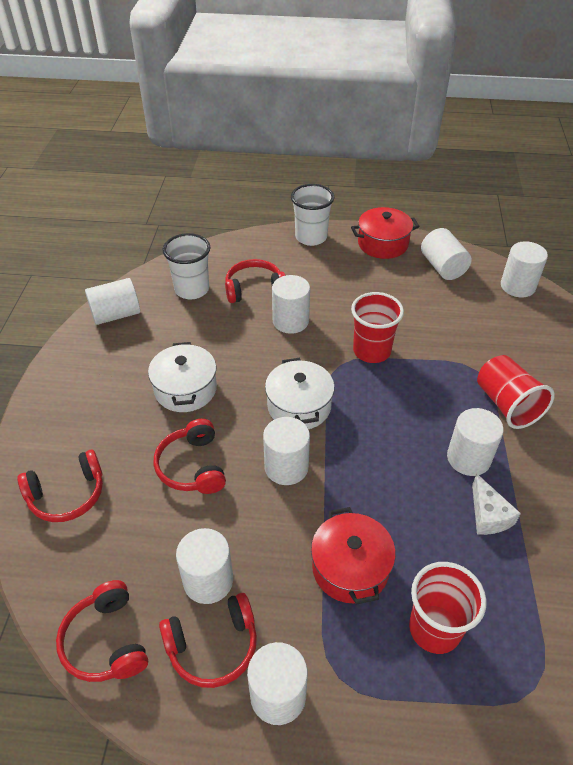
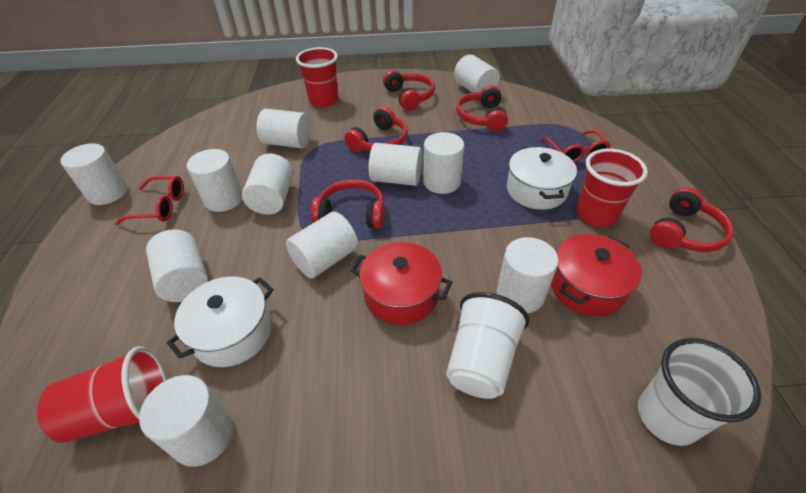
red glasses: none = 0 -> [115,176,184,225] [541,130,611,162] = 2
white cheese: [472,473,521,535] = 1 -> none = 0
white cylinder: [85,278,140,325] [176,528,233,604] [247,642,308,725] [263,417,310,485] [272,275,310,334] [421,228,472,280] [447,408,504,476] [501,241,548,297] = 8 -> [61,143,127,205] [139,375,233,467] [146,230,208,302] [187,149,242,212] [242,154,293,215] [257,109,311,148] [286,212,358,278] [369,143,422,186] [423,132,464,194] [454,55,500,93] [497,237,559,313] = 11

